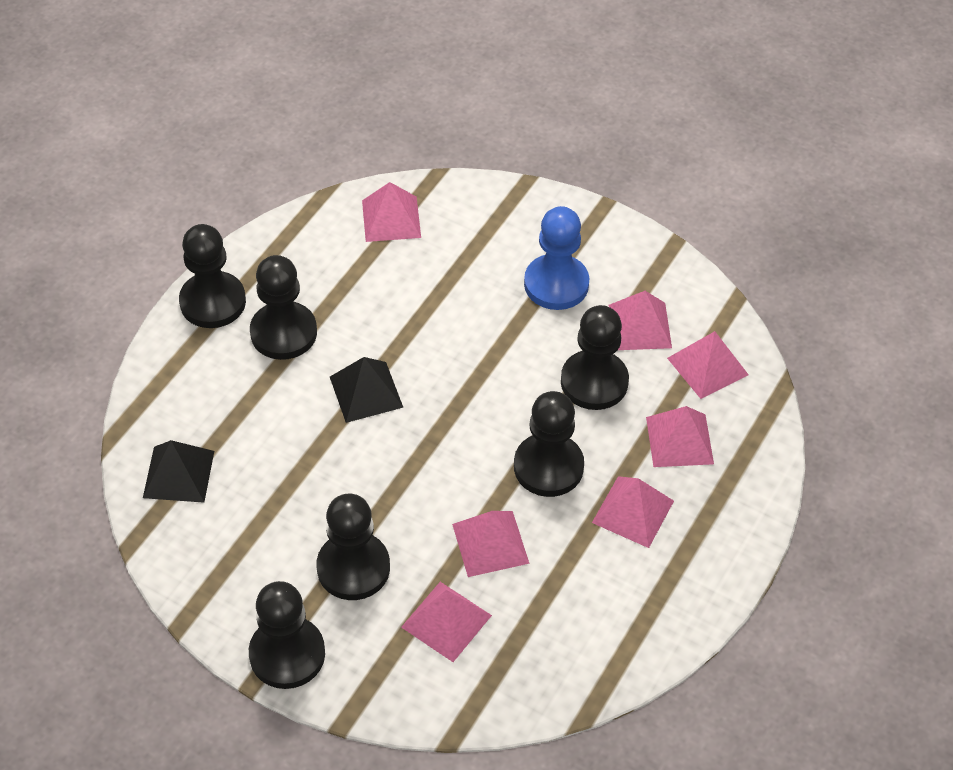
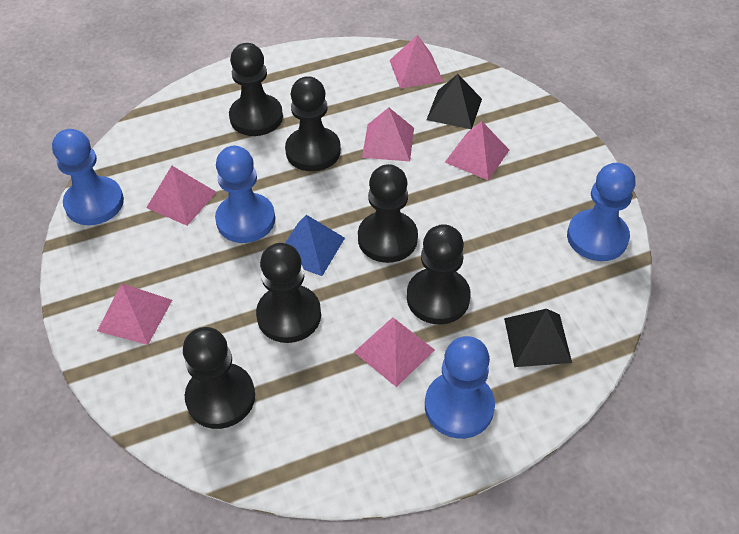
blue pawn: [524,206,589,310] = 1 -> [52,129,124,225] [215,146,275,243] [425,336,495,439] [567,163,636,261] = 4
blue pyramid: none = 0 -> [285,215,345,276] = 1
pink pyramid: [362,182,421,242] [401,582,492,662] [452,511,530,577] [592,476,674,548] [608,291,672,350] [646,406,714,467] [667,331,749,399] = 7 -> [97,283,172,345] [146,166,216,226] [354,317,435,387] [362,107,414,162] [389,35,443,88] [445,121,509,180] = 6

